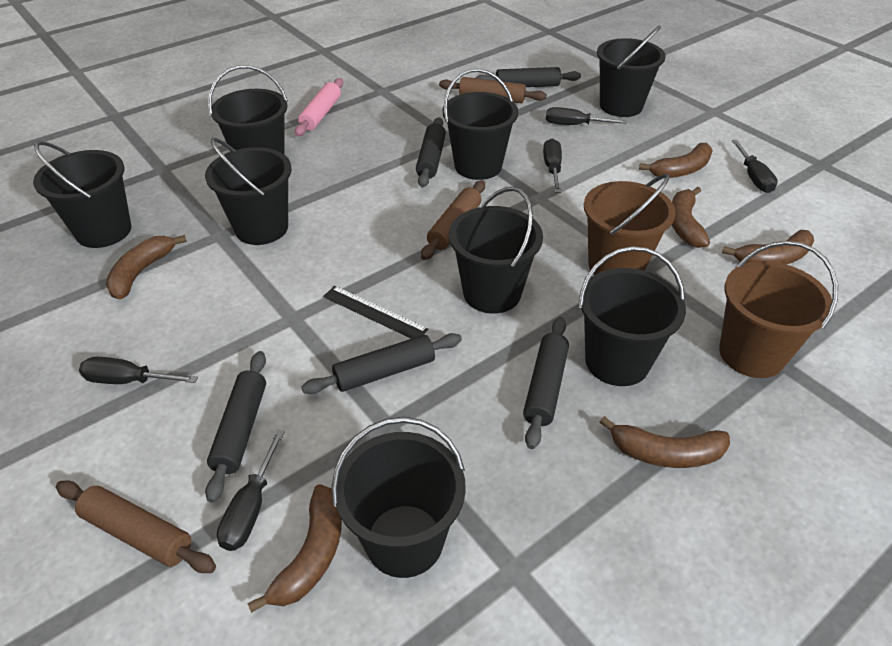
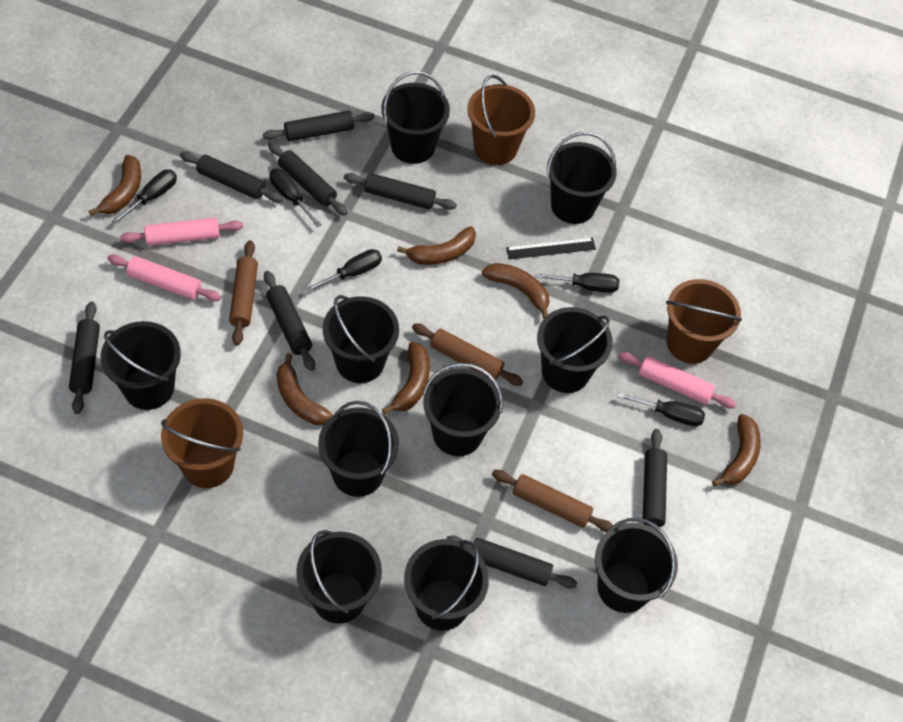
black bucket: [33,141,131,248] [205,138,292,245] [208,65,288,155] [331,417,466,578] [443,68,518,180] [449,187,543,313] [578,246,686,386] [597,26,666,117] = 8 -> [101,321,181,410] [296,530,382,624] [318,401,399,497] [323,295,399,383] [381,71,450,164] [404,539,489,631] [423,363,503,456] [537,307,613,393] [547,132,617,224] [595,518,678,613] = 10
black rolling pin: [205,351,266,503] [302,333,462,394] [416,117,446,188] [475,67,581,87] [523,317,569,449] = 5 -> [69,301,100,414] [180,152,283,203] [263,110,375,141] [264,271,315,371] [268,142,348,216] [344,173,457,210] [446,536,577,588] [643,429,667,529] = 8
brown bucket: [584,174,676,275] [719,241,838,378] = 2 -> [161,398,243,488] [467,75,535,165] [666,279,742,364] = 3
pink rolling pin: [295,78,343,136] = 1 -> [107,254,221,302] [120,218,243,246] [618,352,736,408] = 3

